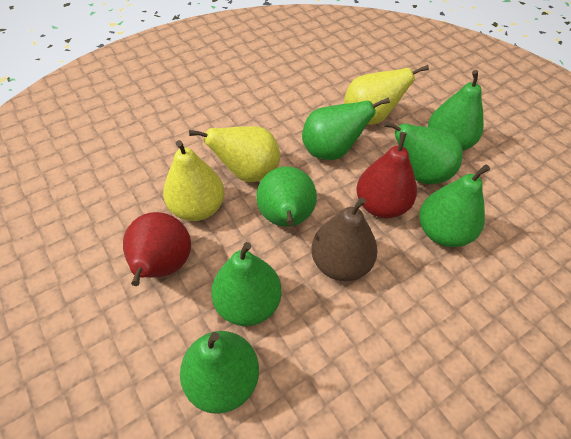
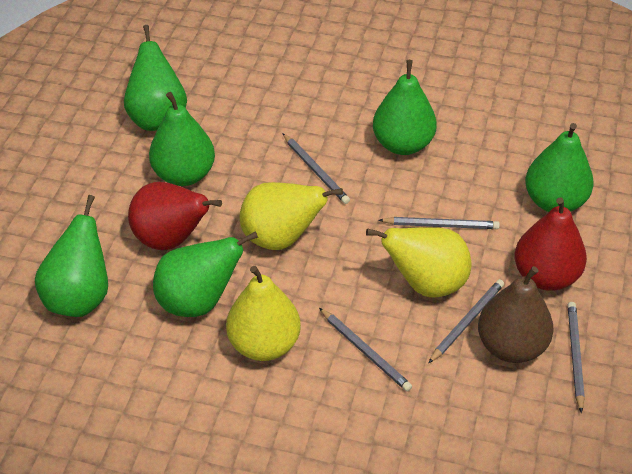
green pear: [180,331,259,414] [211,242,282,326] [256,167,317,227] [302,98,390,160] [384,121,462,184] [419,164,490,247] [428,70,484,151] = 7 -> [35,195,108,317] [124,25,187,131] [149,92,215,186] [153,231,258,317] [373,60,437,155] [525,123,594,212] = 6
grey pencil: none = 0 -> [282,133,350,204] [319,308,412,391] [379,217,500,229] [429,279,504,363] [568,302,585,413] = 5

